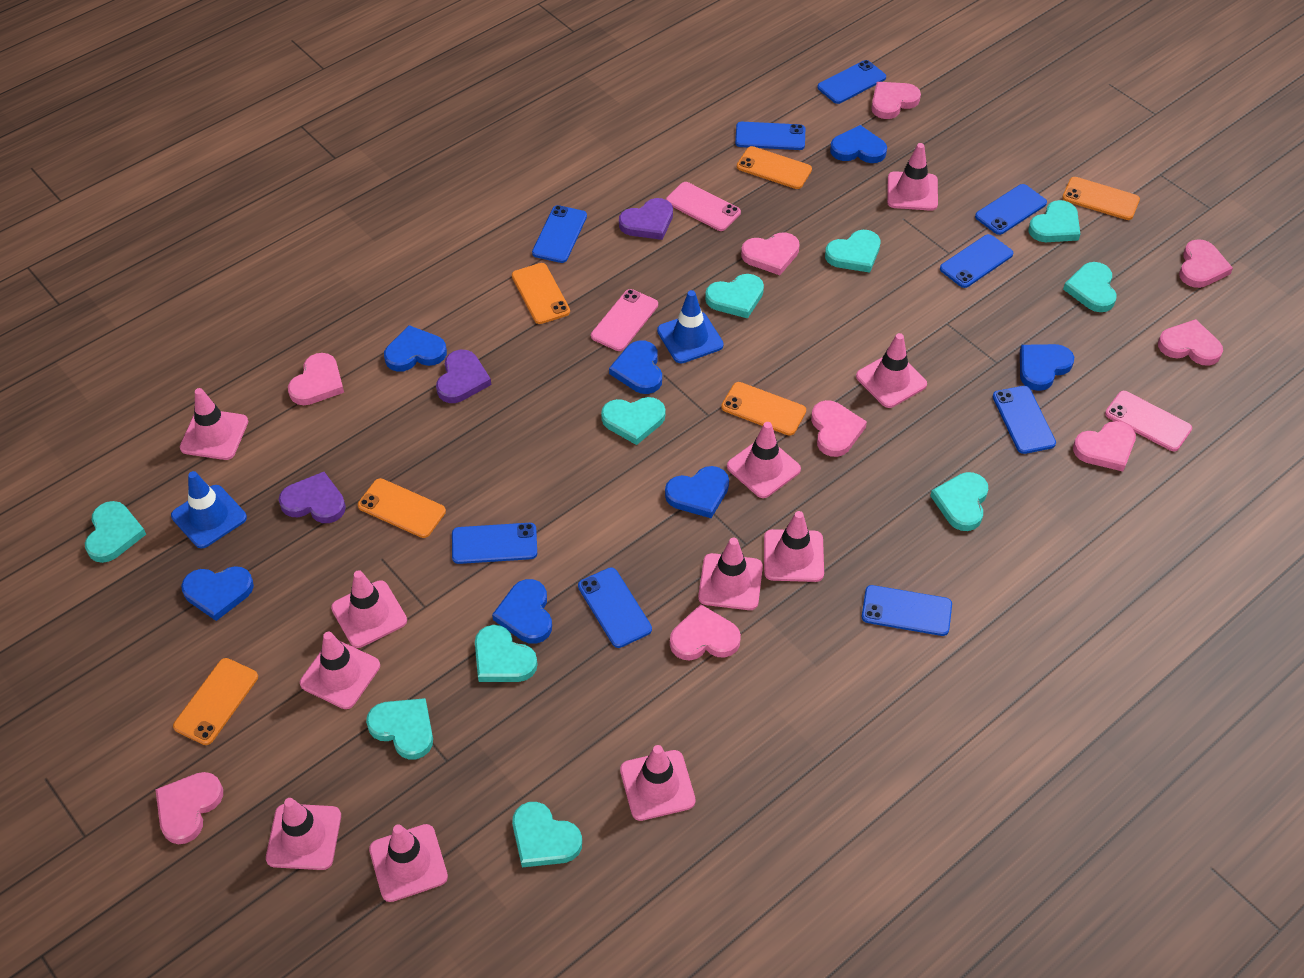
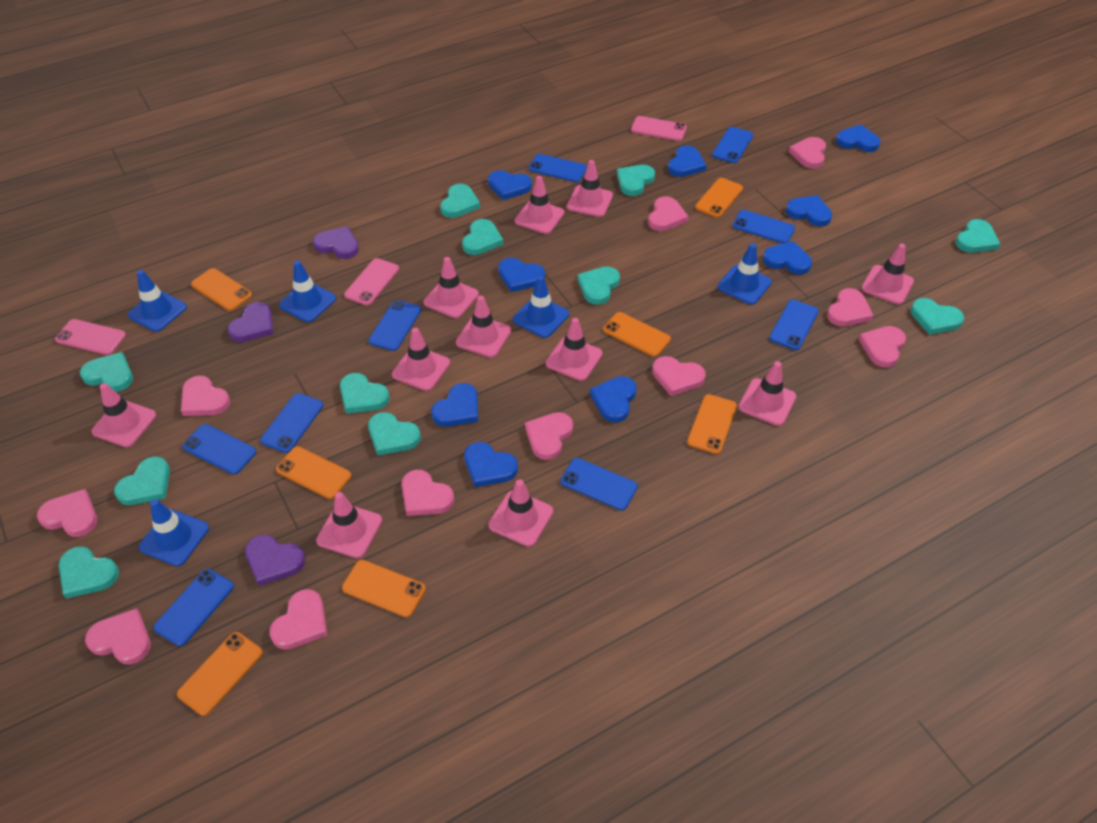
blue heart: [181,566,254,621] [384,325,447,372] [492,579,552,644] [609,340,662,394] [665,466,729,518] [830,125,887,163] [1020,344,1074,391] = 7 -> [431,383,478,427] [464,442,518,487] [488,170,532,200] [498,258,545,292] [590,376,637,423] [668,145,707,177] [763,241,812,275] [785,195,832,226] [836,124,881,152] = 9
blue traffic cone: [171,471,247,548] [657,290,724,363] = 2 -> [128,270,187,332] [139,499,209,566] [279,261,336,322] [513,276,569,338] [718,243,772,305] = 5
orange phone: [173,658,258,745] [358,478,446,538] [512,263,570,324] [721,382,806,436] [737,146,812,189] [1062,177,1140,220] = 6 -> [177,632,263,716] [191,268,252,311] [276,446,351,499] [342,560,426,617] [603,312,671,357] [687,394,737,454] [695,178,743,218] = 7
pink heart: [155,772,223,844] [288,353,344,405] [670,604,741,661] [741,233,800,275] [811,400,867,457] [871,82,921,119] [1073,421,1136,471] [1158,319,1223,366] [1179,239,1233,288] = 9 -> [37,489,97,537] [85,608,151,665] [181,376,230,416] [269,589,328,650] [401,470,454,516] [525,412,573,460] [648,196,689,231] [652,356,706,396] [788,137,826,169] [827,288,873,326] [859,326,906,368] = 11
turquoise heart: [85,501,146,563] [366,698,433,759] [475,625,538,682] [512,802,582,868] [601,397,665,445] [705,274,764,319] [825,230,880,273] [930,472,988,531] [1028,200,1080,242] [1063,262,1117,312] = 10 -> [59,546,119,599] [80,352,133,392] [114,457,170,505] [340,373,390,414] [368,412,421,456] [440,184,480,218] [462,219,504,255] [577,267,620,305] [617,165,655,196] [911,298,964,335] [955,219,1000,253] = 11

